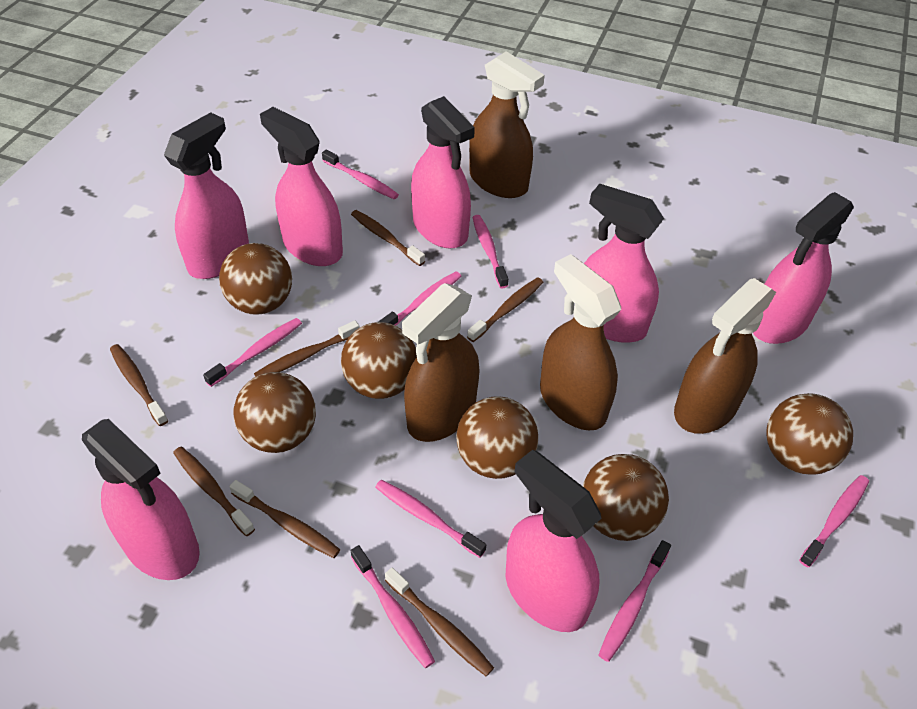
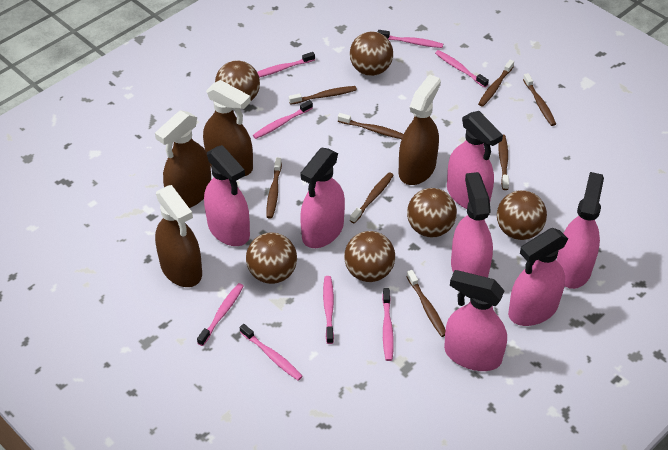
brown toothbrush: [110,344,168,426] [173,447,255,536] [229,480,340,558] [254,320,360,377] [351,210,425,266] [385,567,494,676] [467,277,544,342] = 7 -> [266,157,282,219] [289,86,357,105] [338,113,404,139] [350,172,394,223] [406,270,445,337] [478,59,514,107] [499,134,509,190] [523,73,556,126] = 8

